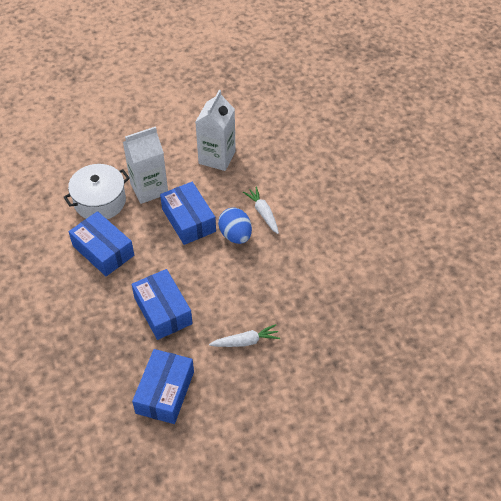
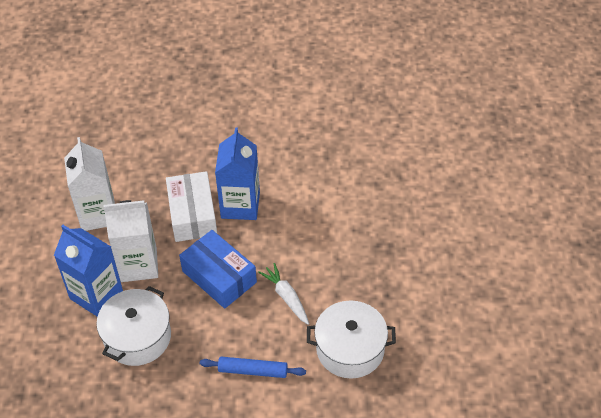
blue box: [69,211,134,276] [132,269,193,340] [132,349,194,424] [160,182,216,245] = 4 -> [179,230,257,309] = 1
blue carton: none = 0 -> [54,225,123,317] [215,128,260,220] = 2
blue egg: [218,208,252,244] = 1 -> none = 0
blue rolling pin: none = 0 -> [200,357,306,378] = 1
white box: none = 0 -> [166,171,217,242] = 1
white carrot: [209,324,280,347] [243,187,279,234] = 2 -> [258,263,309,325] = 1
white pot: [63,164,130,219] = 1 -> [96,286,171,366] [307,301,396,379] = 2

